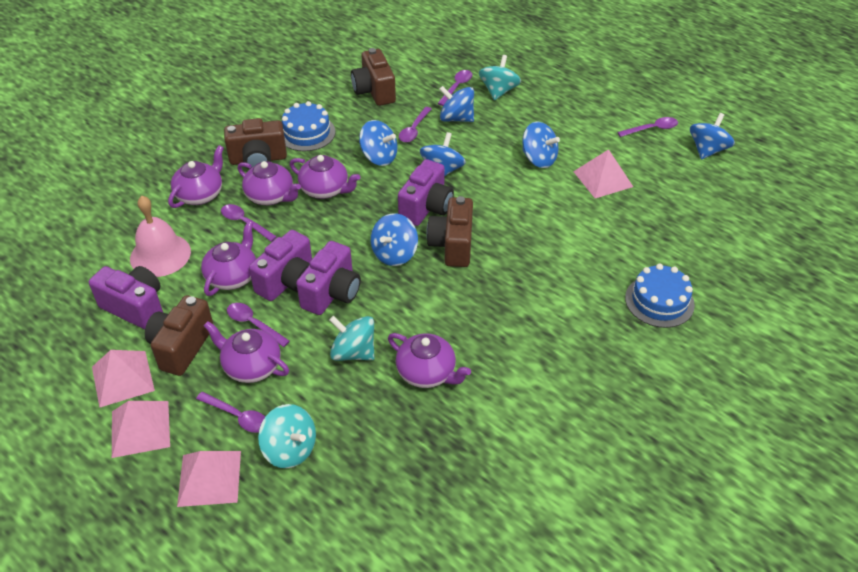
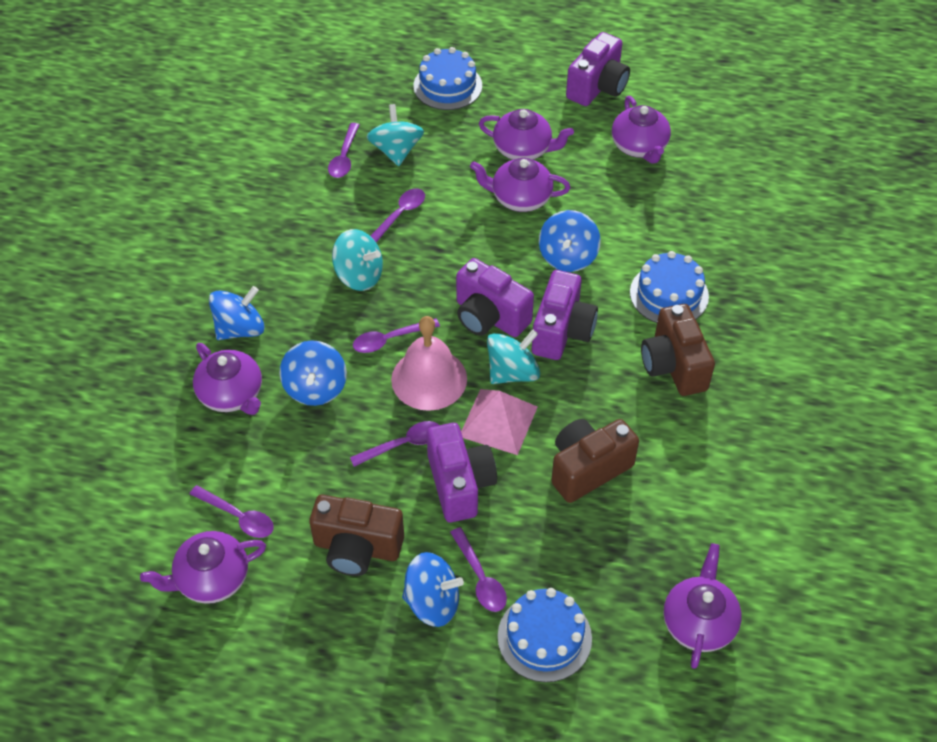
blue cake: [282,101,335,151] [625,264,695,328] = 2 -> [413,47,482,110] [498,588,592,682] [630,251,709,323] = 3
blue spinning top: [359,120,398,166] [371,213,418,266] [420,132,466,177] [439,86,474,122] [522,122,560,168] [690,113,735,160] = 6 -> [209,286,265,340] [280,340,347,406] [402,552,464,627] [539,210,601,272] = 4
brown camera: [145,295,214,376] [224,118,287,169] [351,48,396,106] [426,196,473,267] = 4 -> [309,495,404,576] [551,419,639,503] [641,304,715,396] = 3
pink pyramid: [92,350,155,408] [112,401,170,458] [177,451,241,507] [573,149,633,198] = 4 -> [461,389,538,455] = 1

